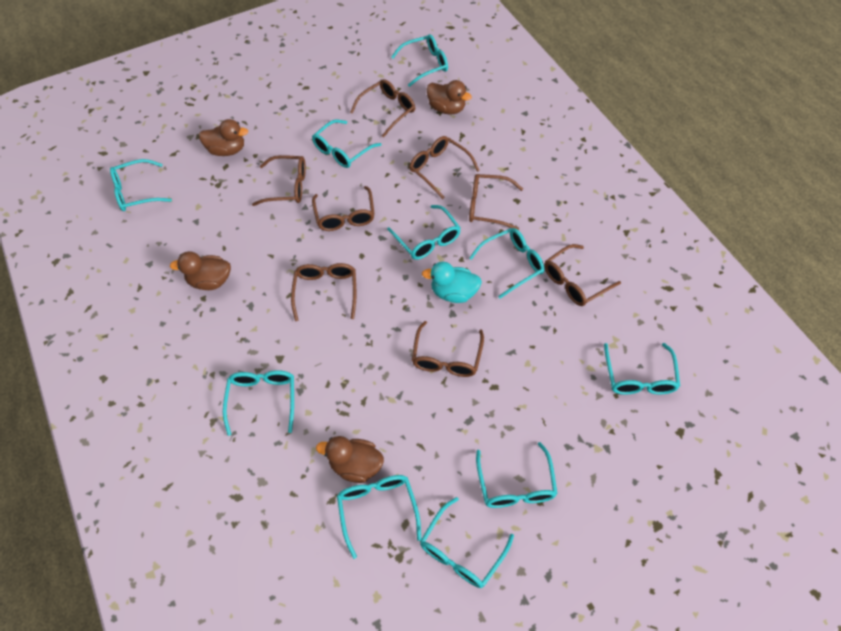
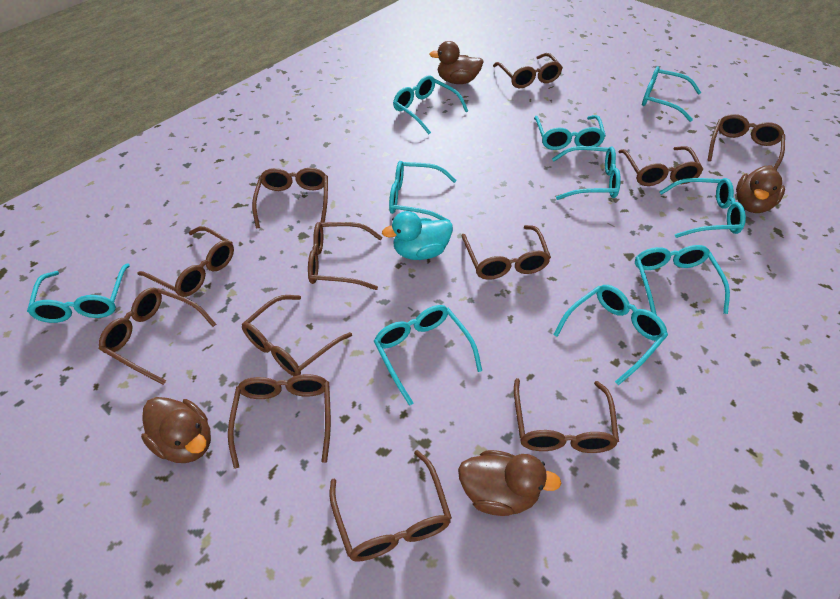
brown glasses: [252,155,306,206] [291,263,356,321] [312,186,375,231] [350,79,415,138] [409,136,480,199] [412,321,484,377] [469,174,523,230] [545,244,621,306] = 8 -> [99,288,216,385] [137,226,234,297] [228,374,331,469] [242,295,352,376] [252,168,328,228] [308,222,382,290] [329,450,452,562] [462,225,551,280] [493,53,563,88] [514,378,619,453] [618,146,703,186] [707,114,785,170] = 12

